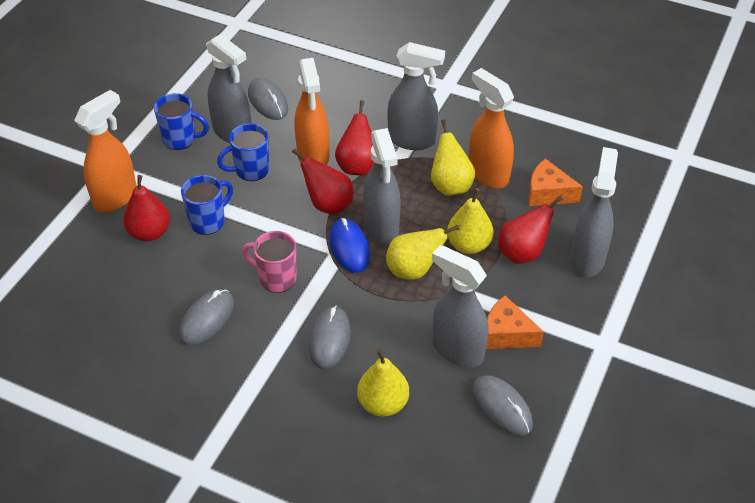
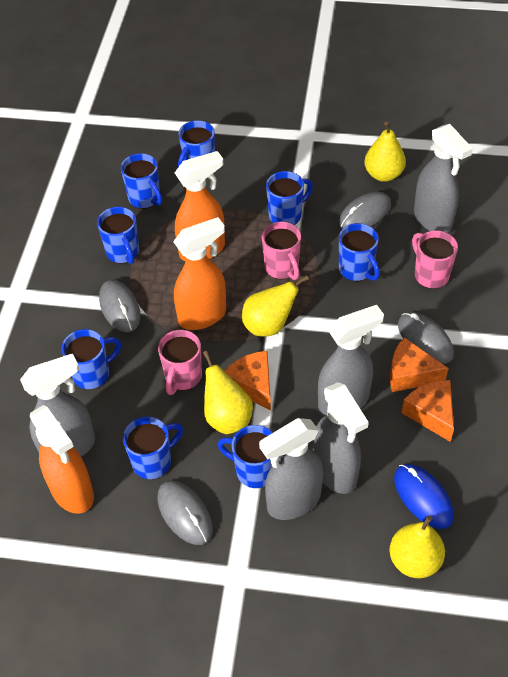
blue mug: [154,93,209,150] [181,175,233,235] [217,123,270,181] = 3 -> [61,329,121,390] [97,207,139,264] [121,153,162,209] [123,416,183,479] [178,120,215,167] [218,425,273,488] [266,171,313,225] [339,223,380,281] = 8
orange cheese: [486,295,544,349] [528,159,583,206] = 2 -> [224,351,271,411] [390,337,449,392] [402,380,454,442] = 3
pink mug: [242,231,297,293] = 1 -> [158,330,202,395] [262,222,301,280] [412,230,458,289] = 3
red pear: [123,175,170,241] [292,148,354,214] [335,100,374,175] [498,196,563,264] = 4 -> none = 0

